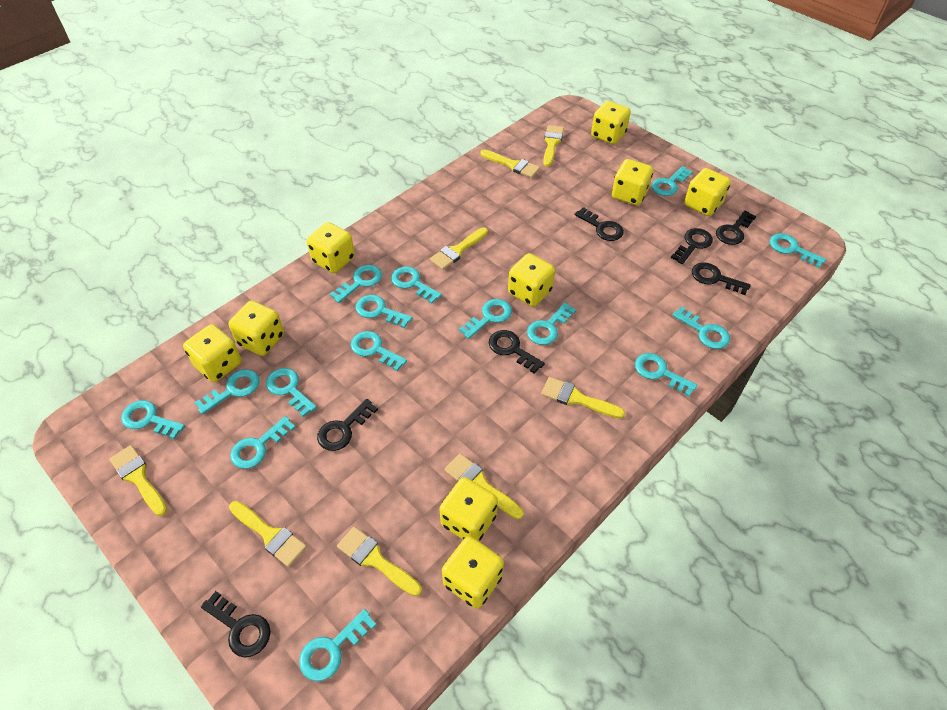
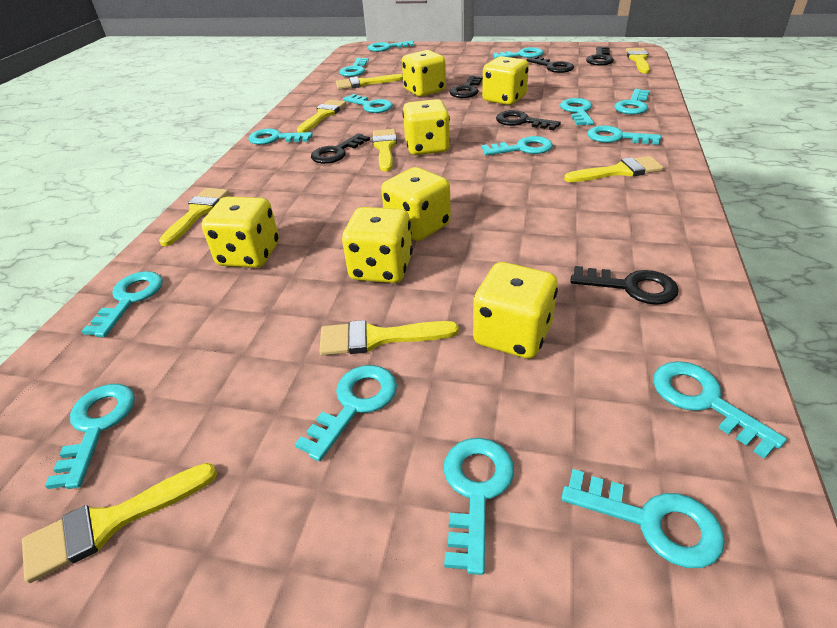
black key: [201,591,271,657] [317,399,378,451] [489,330,545,374] [574,207,624,241] [671,228,713,264] [692,262,751,295] [716,210,756,245] = 7 -> [311,133,370,164] [450,76,483,98] [496,110,561,130] [527,56,574,73] [571,266,679,305] [586,47,614,66] = 6
yellow dice: [183,324,242,382] [228,301,284,356] [307,222,355,273] [439,477,498,541] [442,536,504,609] [508,253,555,307] [591,101,631,144] [612,159,653,205] [684,168,731,216] = 9 -> [202,197,279,268] [342,207,413,283] [381,167,451,241] [402,50,446,97] [402,99,450,155] [473,262,558,359] [482,56,529,105] = 7

